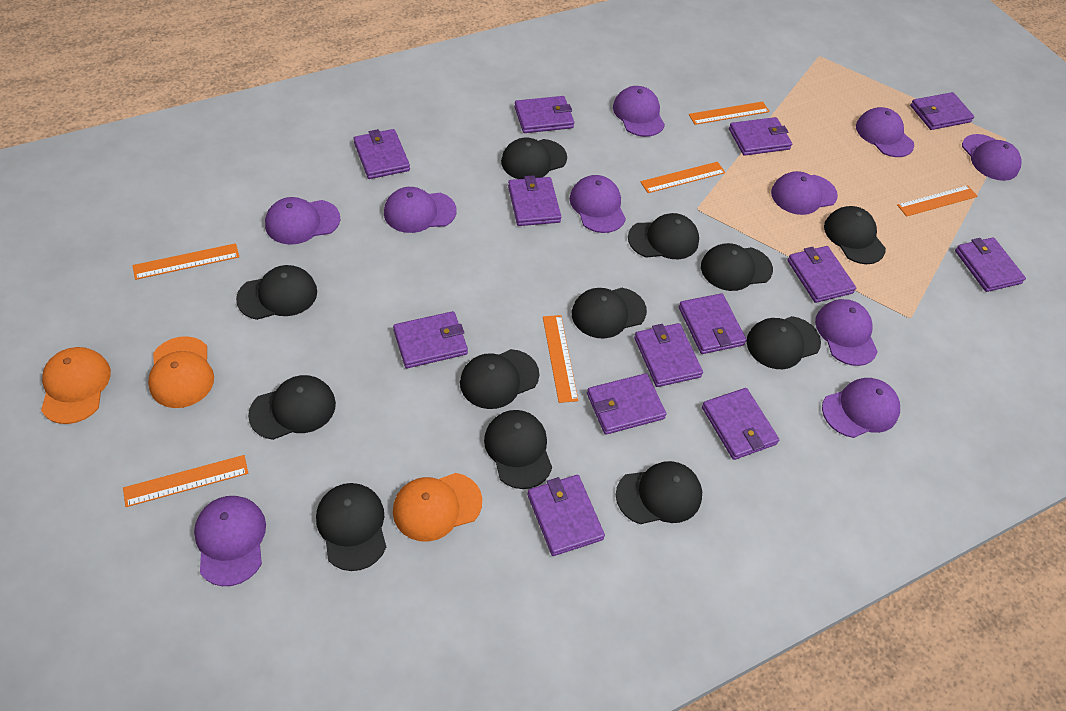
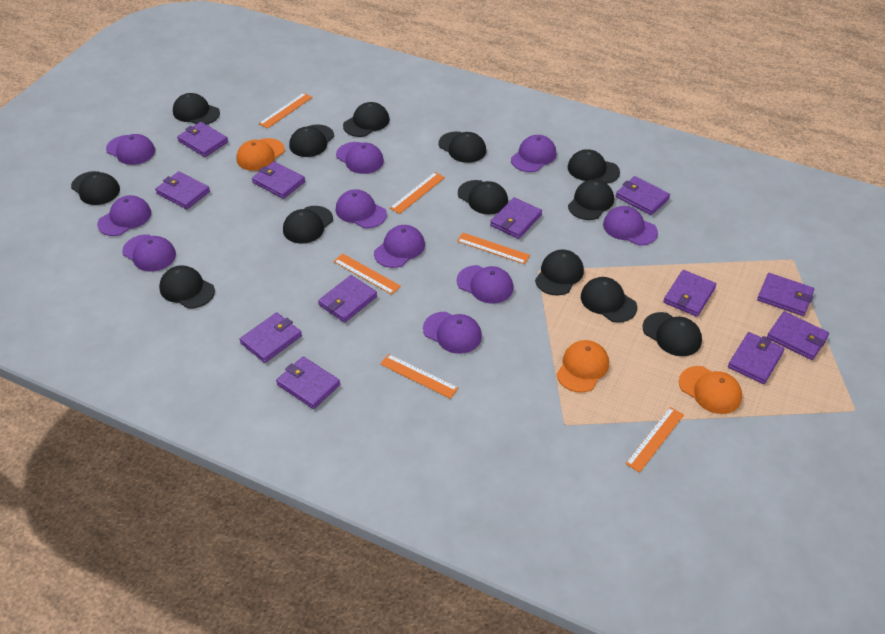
black cap: [236,265,317,320] [248,375,336,440] [316,483,386,571] [460,349,540,409] [484,410,552,489] [501,138,567,179] [572,288,647,339] [616,461,702,524] [628,213,699,259] [701,243,773,291] [747,316,821,369] [824,206,886,264] = 12 -> [71,171,120,205] [159,265,215,308] [173,93,220,125] [283,206,333,244] [289,124,334,157] [343,102,390,137] [438,132,486,163] [458,180,508,214] [535,250,584,296] [568,149,620,184] [568,179,614,220] [581,277,637,323] [643,312,702,356] = 13
purple wallet: [354,129,410,179] [393,311,468,368] [508,175,561,226] [514,96,574,133] [527,475,605,556] [587,373,666,435] [634,323,703,387] [679,293,747,354] [702,388,779,460] [729,117,792,156] [787,246,856,303] [910,92,974,130] [955,237,1026,292] = 13 -> [155,171,210,209] [177,122,228,157] [240,312,302,363] [252,161,305,199] [276,356,340,409] [318,275,377,323] [490,197,542,239] [616,176,670,215] [663,270,716,317] [728,332,785,384] [757,273,814,316] [767,311,829,360] = 12

